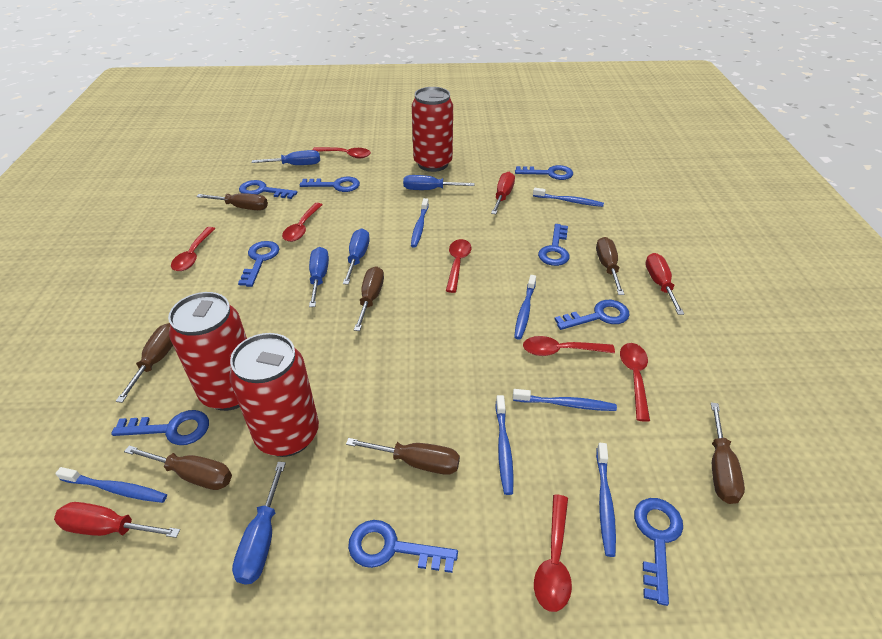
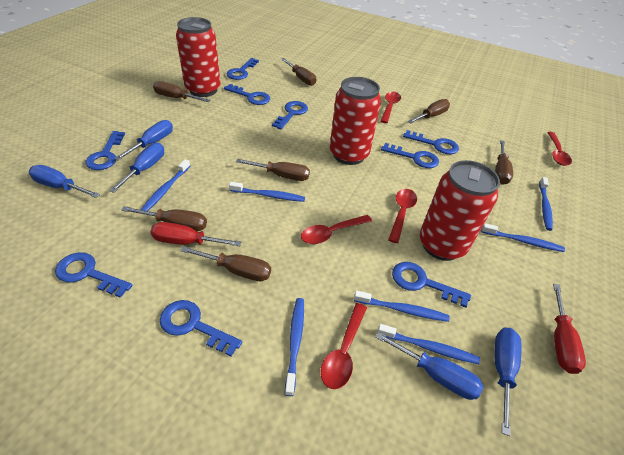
red screwdriver: [54,502,180,538] [491,172,515,214] [645,253,684,315] = 3 -> [150,222,241,246] [553,283,586,374] = 2
red spoon: [171,227,215,271] [282,203,322,242] [312,147,371,159] [446,239,471,293] [523,336,615,356] [534,494,572,612] [620,343,650,422] = 7 -> [301,215,372,244] [321,303,367,389] [380,92,401,123] [388,189,417,243] [547,132,572,166] = 5

